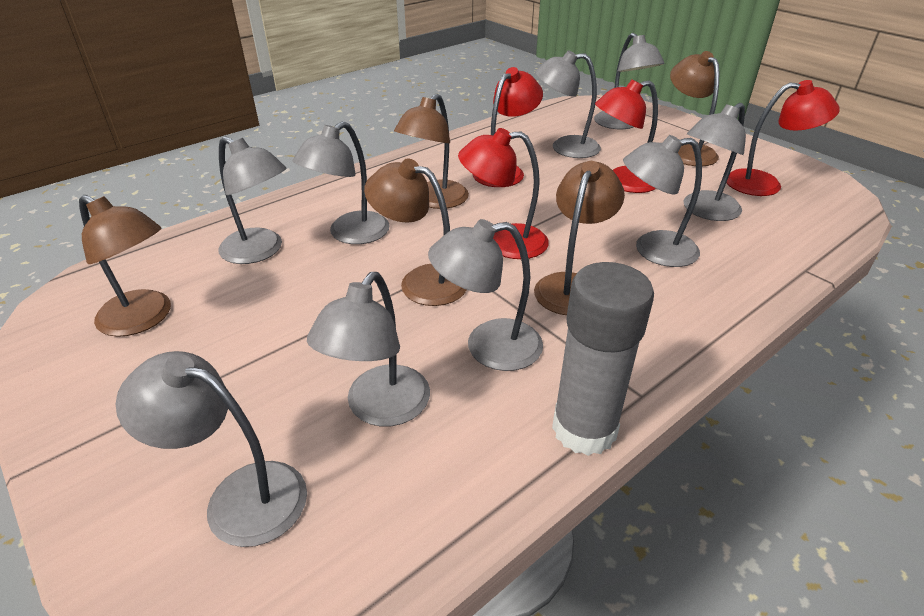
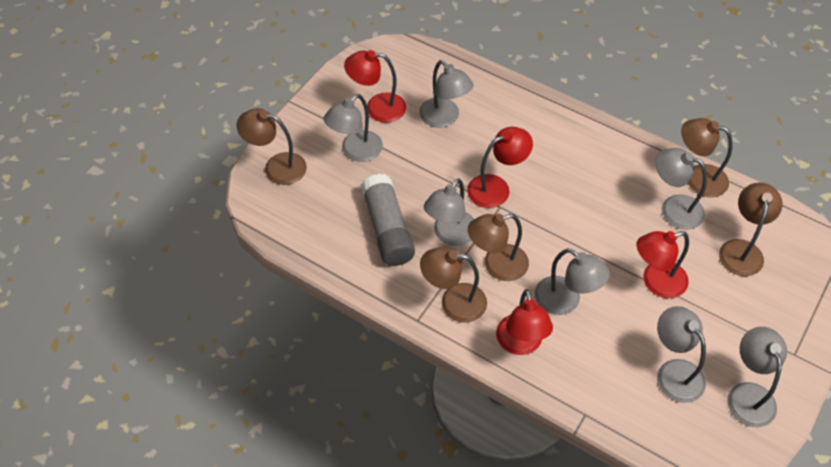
grey lamp: [116,351,307,547] [218,136,287,264] [293,121,390,244] [307,272,430,426] [428,219,543,371] [535,51,601,158] [594,33,665,129] [623,135,702,267] [684,103,746,221] = 9 -> [324,94,383,162] [419,60,474,128] [424,178,474,246] [535,248,610,315] [655,148,707,230] [657,306,706,403] [727,327,787,427] = 7

